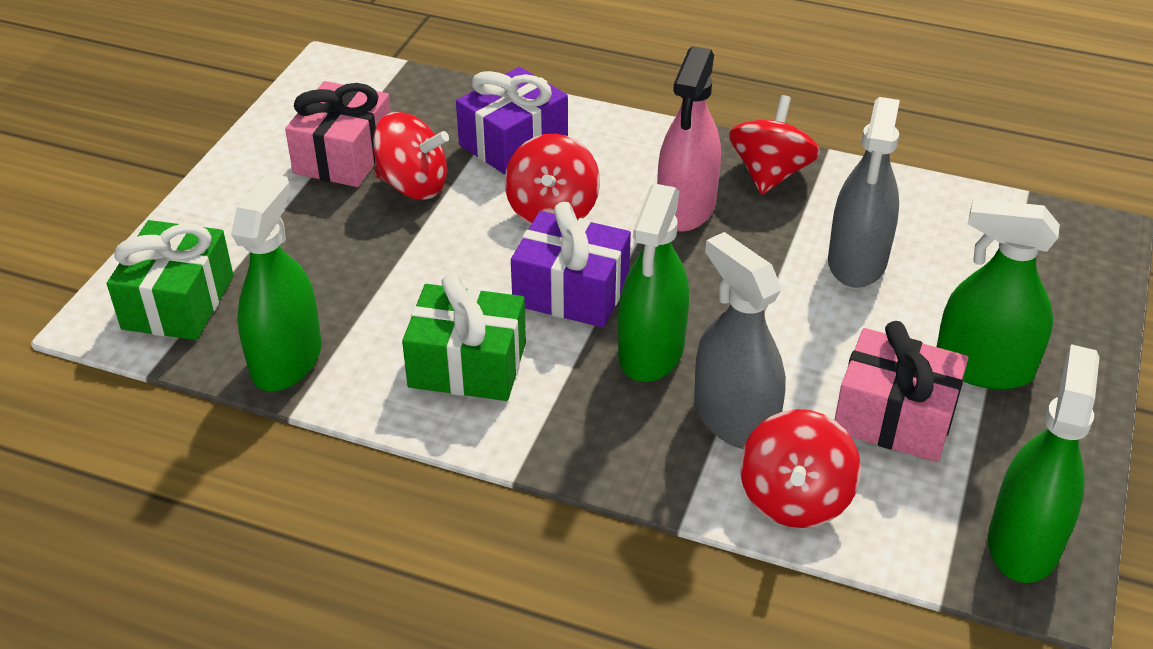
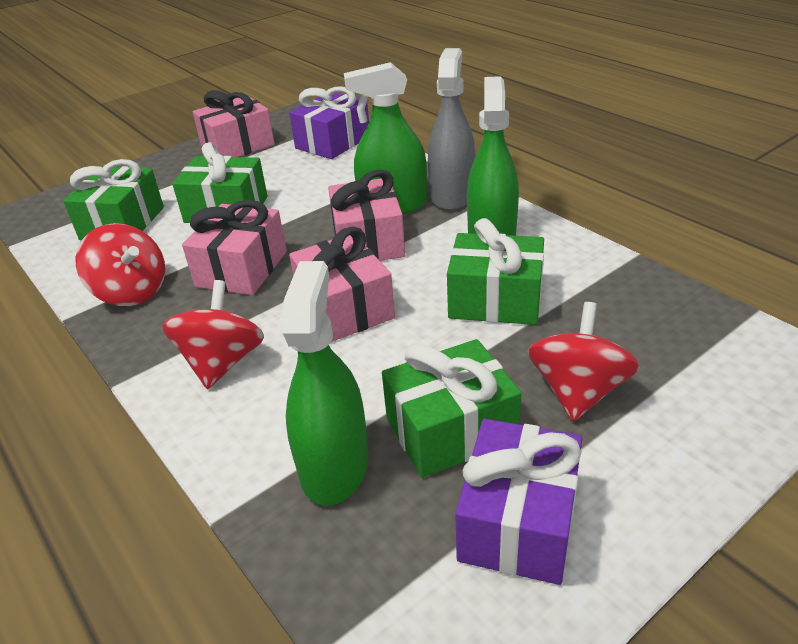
green gift: [107,220,233,340] [402,272,526,401] = 2 -> [63,159,164,240] [172,142,267,223] [382,339,521,478] [447,218,544,325] = 4
green spray bottle: [231,173,321,391] [618,183,689,382] [936,199,1060,389] [988,344,1100,583] = 4 -> [283,261,368,506] [344,62,427,214] [467,76,519,236] = 3
grey spray bottle: [694,232,786,449] [828,97,900,288] = 2 -> [428,48,475,211] = 1
pink gift: [285,81,391,187] [835,321,969,462] = 2 -> [182,200,287,295] [193,90,275,157] [289,227,395,342] [328,170,405,261] = 4
pink spray bottle: [657,46,721,232] = 1 -> none = 0
red spinning top: [373,112,449,200] [505,133,600,225] [729,95,820,195] [740,409,861,528] = 4 -> [75,223,165,306] [162,280,264,389] [528,302,639,422] = 3

